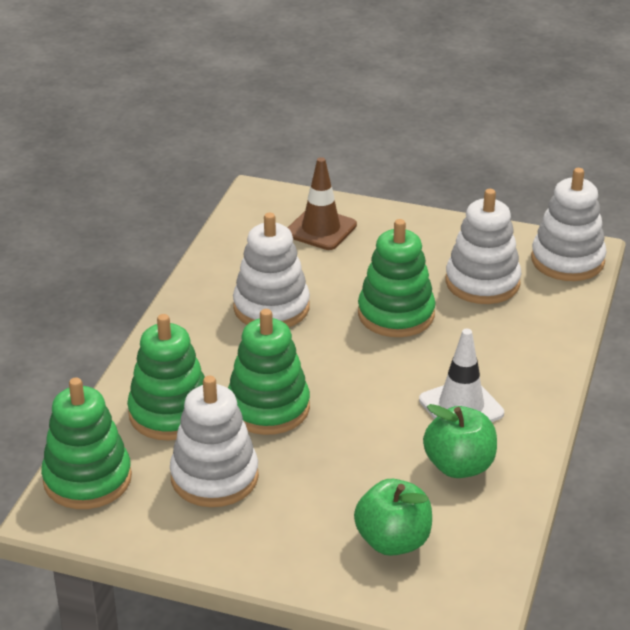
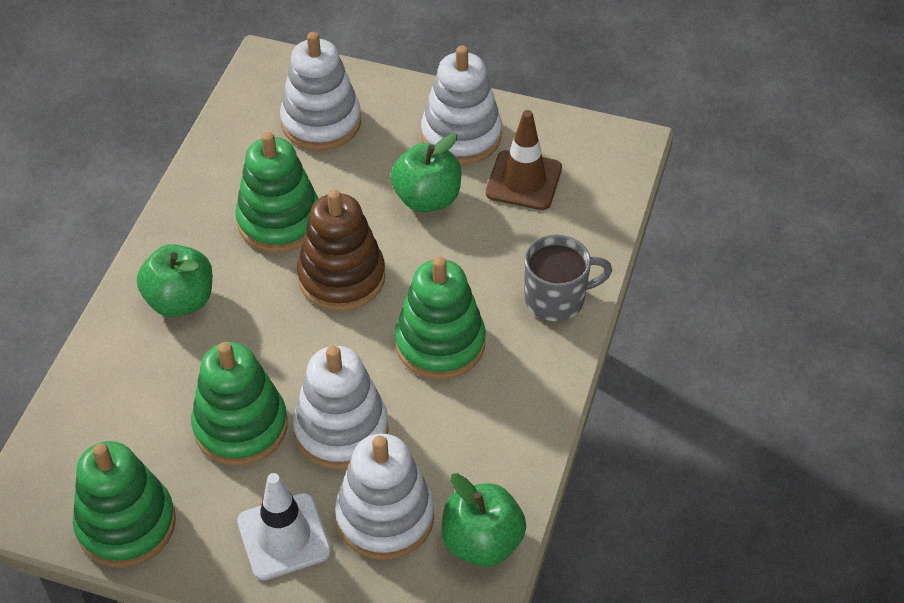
brown stacking toy: none = 0 -> [297,189,385,311] = 1
green apple: [354,479,432,556] [423,404,497,478] = 2 -> [137,244,213,317] [391,134,462,212] [442,473,526,567] = 3
grey mug: none = 0 -> [524,234,612,321] = 1

